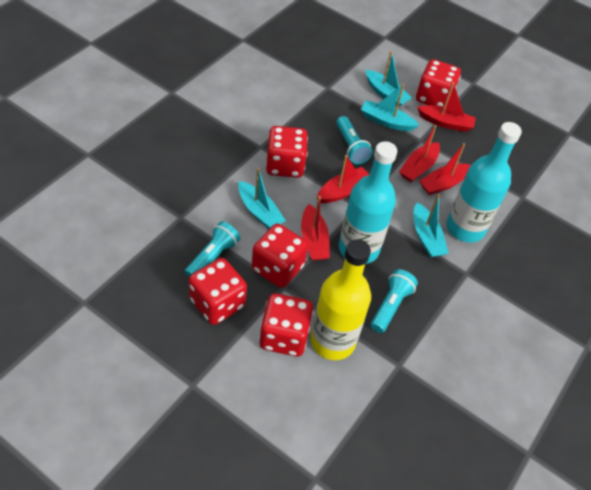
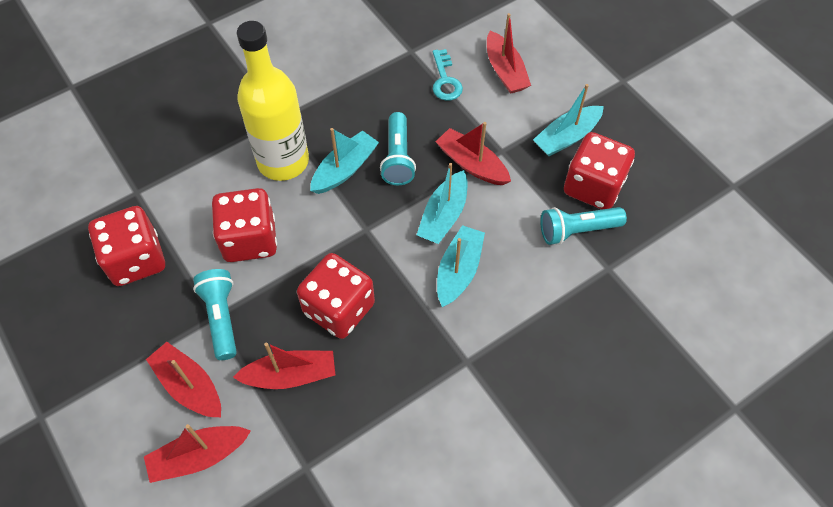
red dice: [189,258,247,325] [252,224,308,288] [259,293,313,357] [266,126,308,178] [416,59,461,107] = 5 -> [88,206,165,286] [212,188,277,262] [297,253,375,339] [564,132,635,209] = 4
turquoise bottle: [339,141,397,264] [446,122,522,243] = 2 -> none = 0
turquoise key: none = 0 -> [433,49,463,101] = 1

